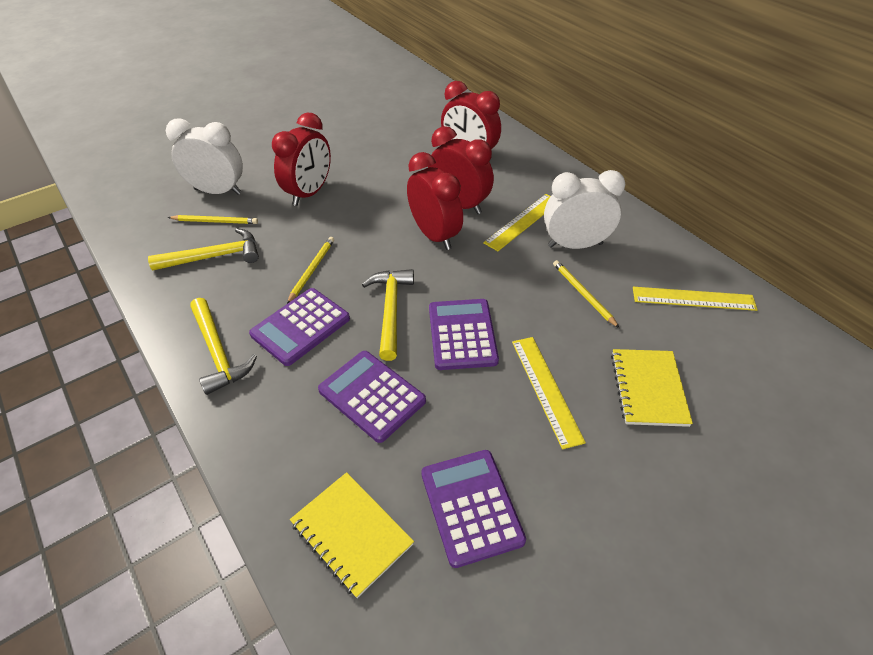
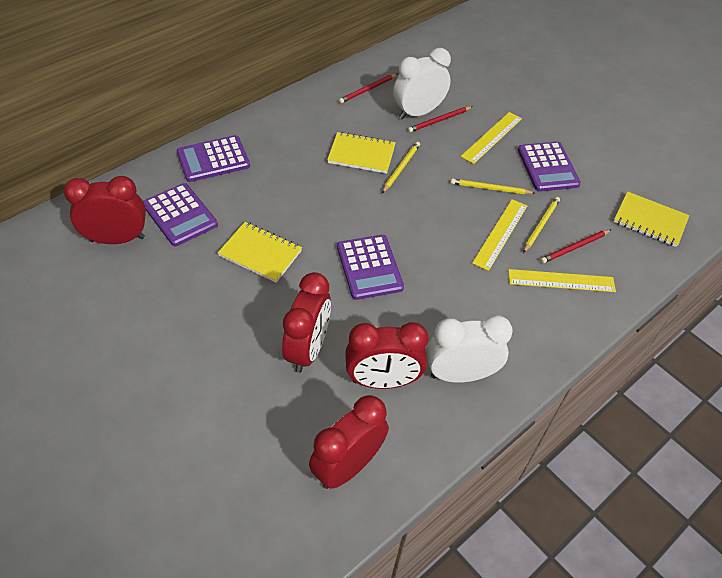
red pencil: none = 0 -> [339,74,397,103] [408,106,473,132] [541,230,611,263] = 3
yellow hammer: [148,228,259,271] [190,298,257,395] [362,269,414,361] = 3 -> none = 0
yellow notebook: [290,472,414,598] [611,349,693,427] = 2 -> [218,222,302,283] [327,132,396,174] [614,191,689,247] = 3

